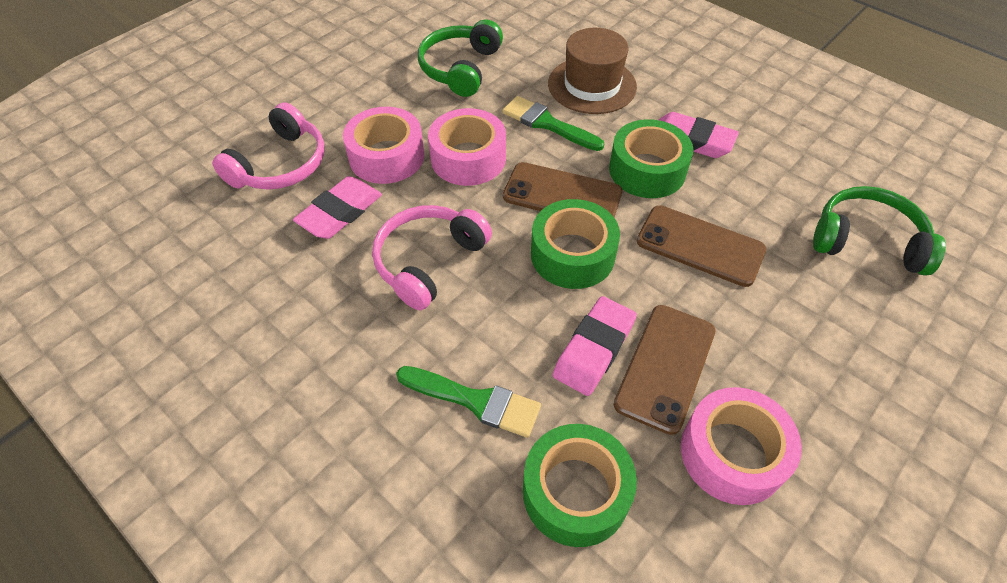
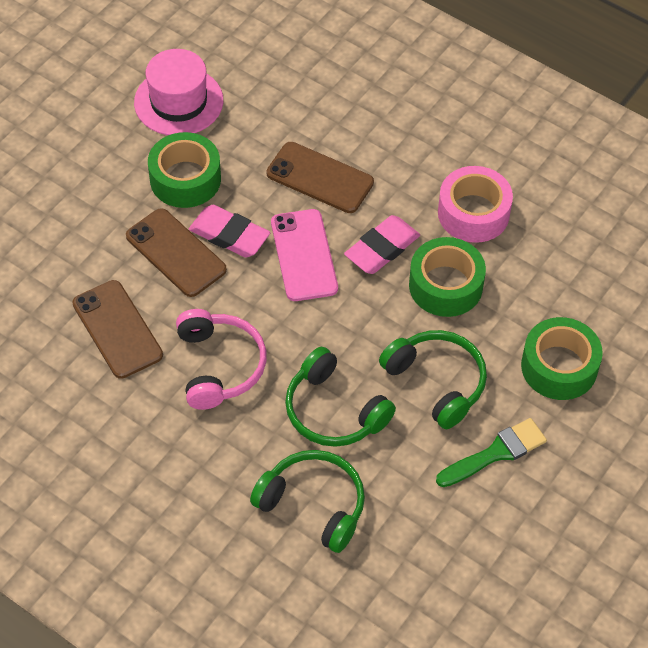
brown hat: [548,28,637,114] = 1 -> none = 0
green brush: [396,366,541,438] [503,96,604,151] = 2 -> [436,418,547,487] = 1
green headphones: [418,19,503,97] [813,186,946,276] = 2 -> [250,450,365,553] [285,347,396,447] [379,330,487,429] = 3
pink eraser: [293,176,382,239] [553,296,637,396] [659,112,739,158] = 3 -> [189,205,270,257] [344,215,420,274] = 2
pink hat: none = 0 -> [134,49,223,135] = 1
pink headphones: [212,103,325,190] [372,205,492,310] = 2 -> [176,309,267,410] = 1
pink phone: none = 0 -> [271,209,338,301] = 1
pink tape: [343,107,424,184] [428,108,506,186] [681,387,802,505] = 3 -> [438,166,513,243] = 1

